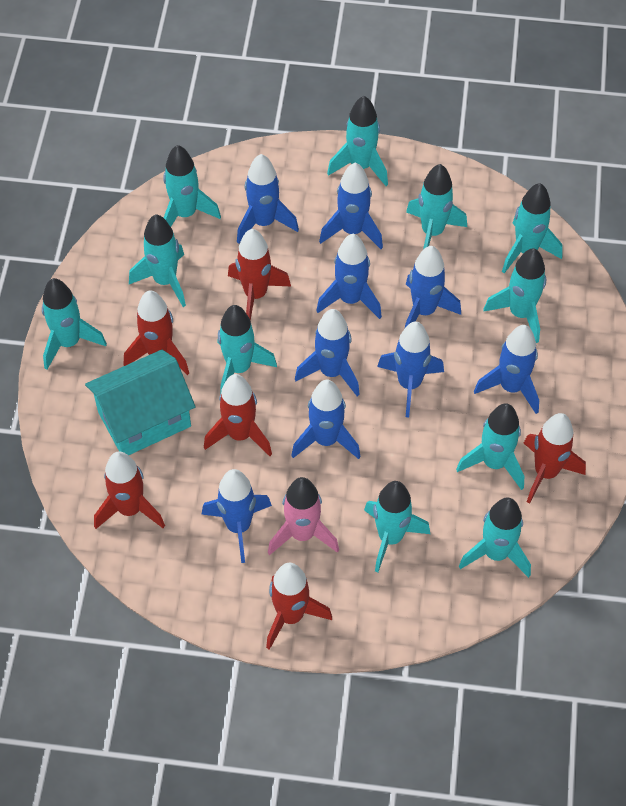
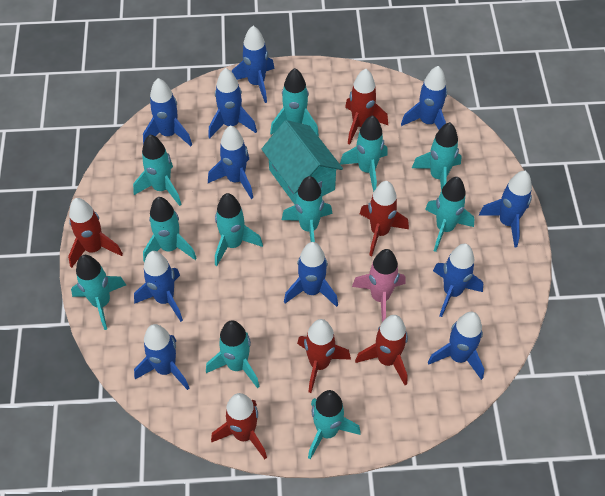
blue rocket: [202,469,272,563] [237,154,299,244] [291,380,361,459] [295,309,360,397] [316,234,382,319] [319,162,383,249] [377,322,444,417] [405,246,461,328] [474,325,539,414] = 9 -> [134,251,183,322] [134,324,189,390] [143,78,192,146] [208,68,257,138] [208,125,253,199] [231,26,275,103] [284,242,338,307] [401,66,447,130] [428,312,484,380] [433,243,483,317] [479,171,532,247] = 11

